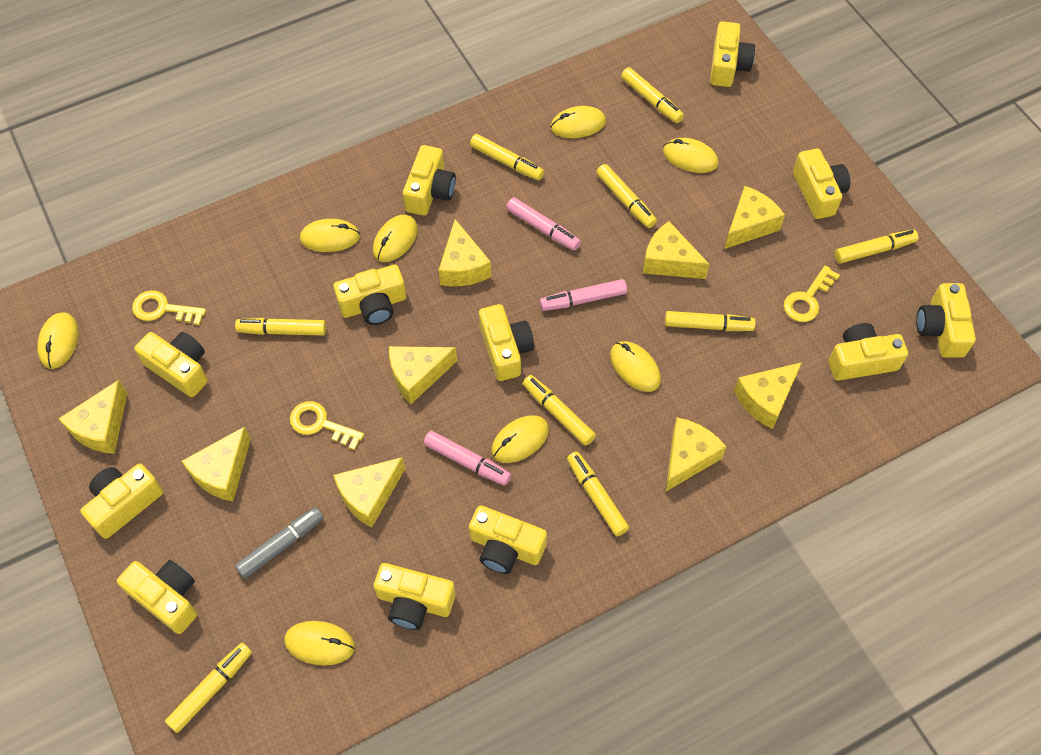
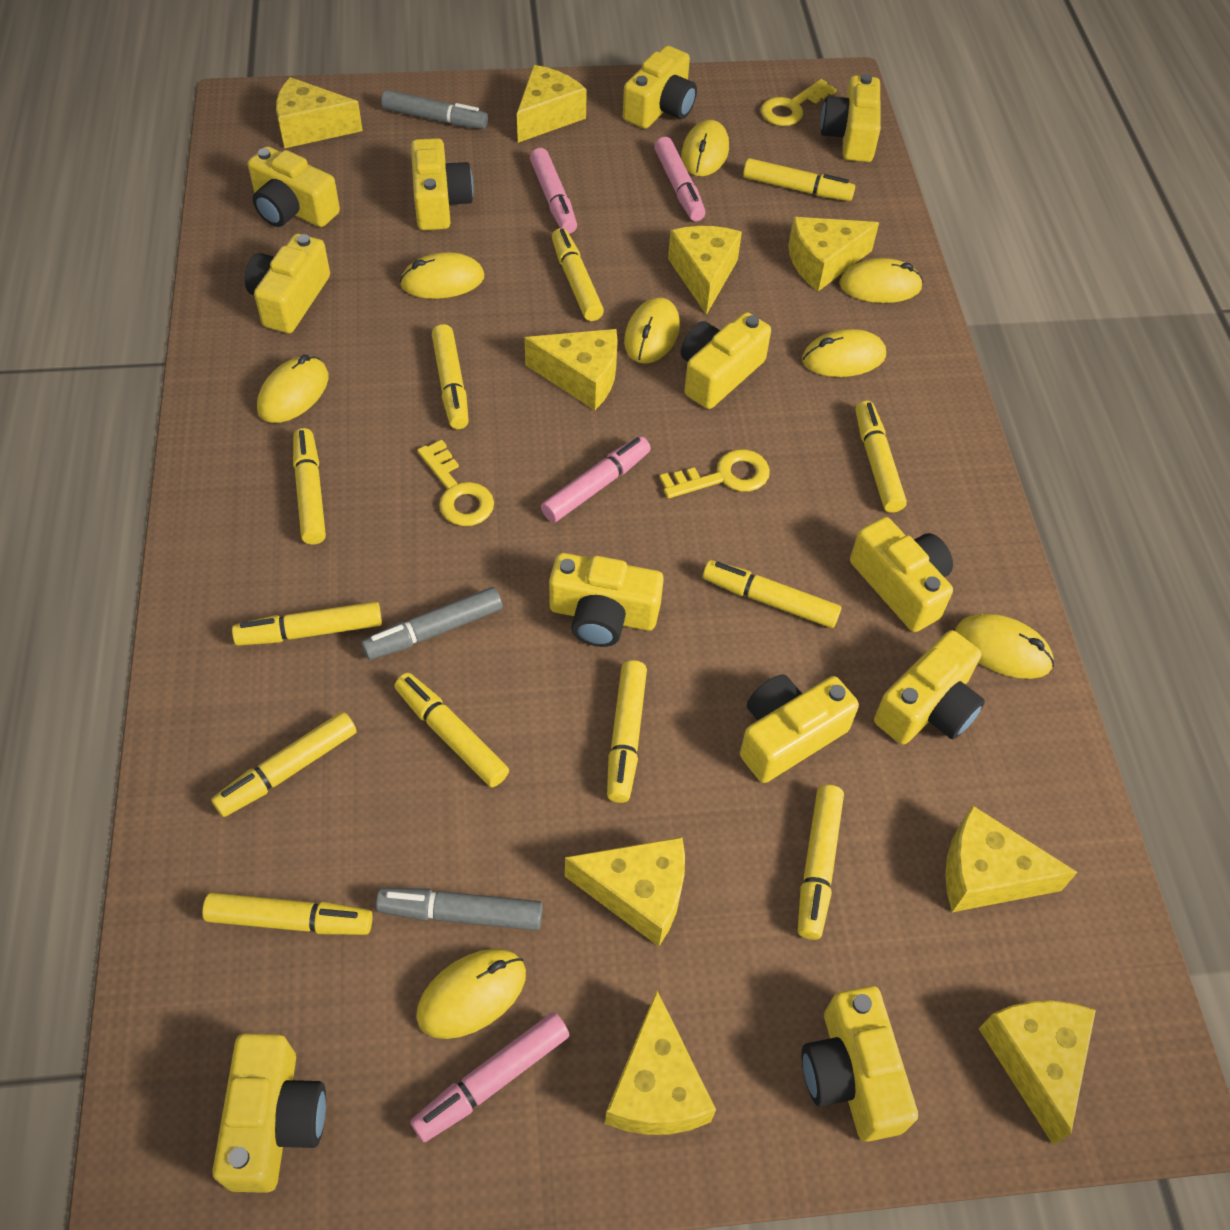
grey marker: [235,507,324,579] = 1 -> [361,587,502,660] [376,888,543,930] [381,90,488,129] = 3
pink marker: [424,431,511,486] [506,197,581,251] [540,279,627,311] = 3 -> [410,1012,570,1142] [530,148,577,234] [541,436,651,523] [654,137,706,221] = 4
yellow marker: [165,643,252,733] [235,318,326,336] [470,134,544,181] [523,375,596,446] [567,451,629,536] [596,164,657,228] [621,67,684,123] [665,311,756,331] [835,230,918,263] = 9 -> [202,893,372,935] [211,712,357,817] [232,602,382,646] [293,428,326,544] [394,673,509,787] [432,324,469,429] [552,228,604,321] [607,660,647,803] [703,560,841,628] [743,158,855,201] [798,785,844,940] [856,401,907,513] = 12

